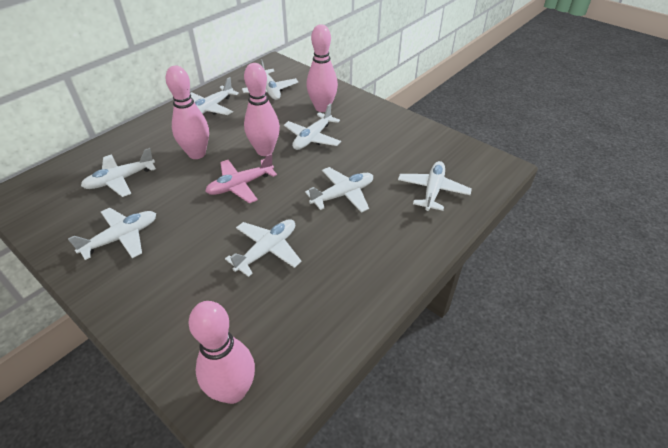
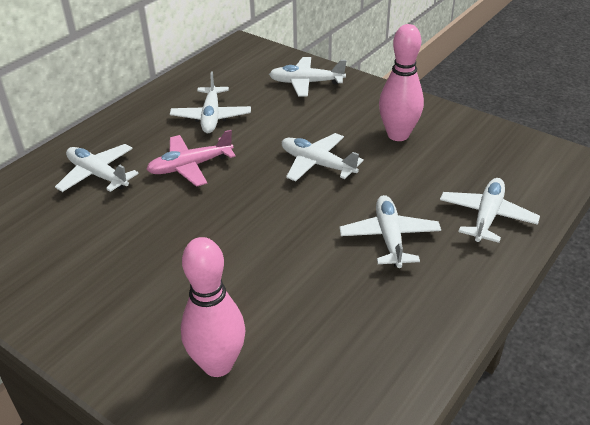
pink bowling pin: [165,66,209,159] [188,301,255,404] [244,63,280,156] [306,24,338,112] = 4 -> [181,237,246,377] [379,24,424,141] = 2
white plane: [68,208,156,260] [81,148,156,197] [190,77,239,115] [225,219,302,277] [242,59,298,100] [284,104,341,150] [305,167,373,213] [398,161,472,211] = 8 -> [55,144,139,192] [170,72,251,133] [269,57,346,97] [282,133,364,182] [340,195,441,268] [440,178,540,243] = 6

